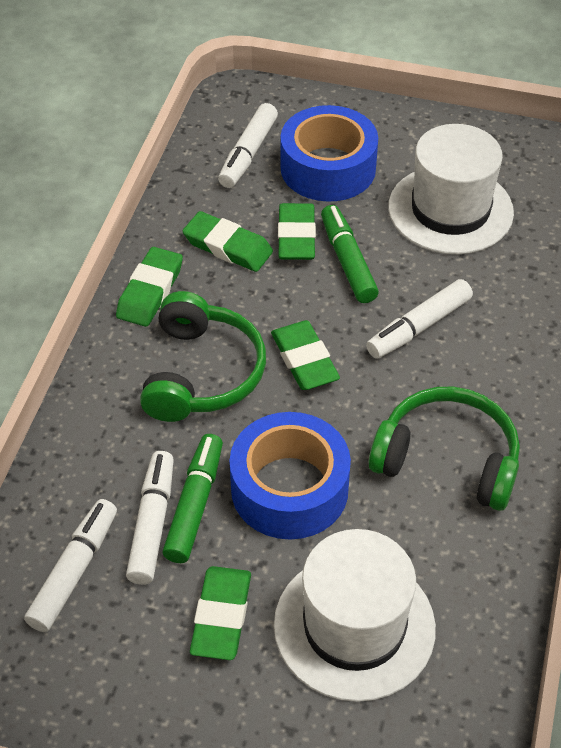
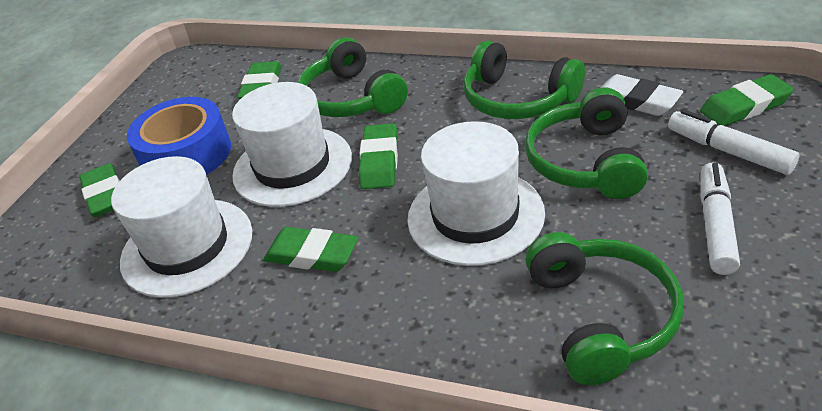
blue tape: [229,412,351,539] [281,105,378,202] = 2 -> [127,97,231,175] = 1
green headphones: [140,291,266,422] [369,387,520,511] = 2 -> [298,37,408,117] [463,40,585,119] [525,88,648,199] [525,232,684,385] = 4
green marker: [163,434,223,563] [321,205,379,303] = 2 -> none = 0
white eraser: none = 0 -> [601,74,683,116] = 1
white hat: [274,529,436,702] [388,124,514,254] = 2 -> [111,156,252,298] [232,82,352,207] [407,121,545,266] = 3
white marker: [24,499,117,632] [126,451,174,585] [218,103,278,188] [366,279,473,359] = 4 -> [668,109,799,175] [701,162,740,275] = 2

